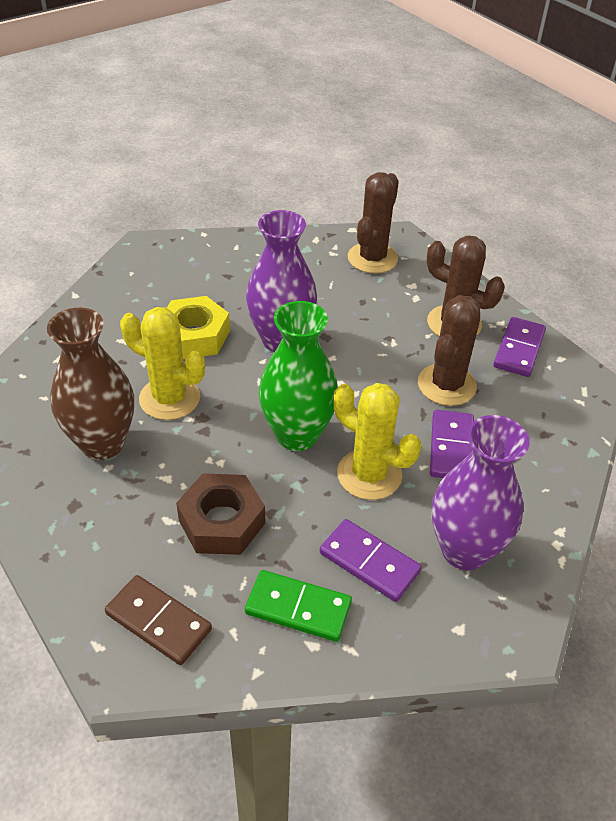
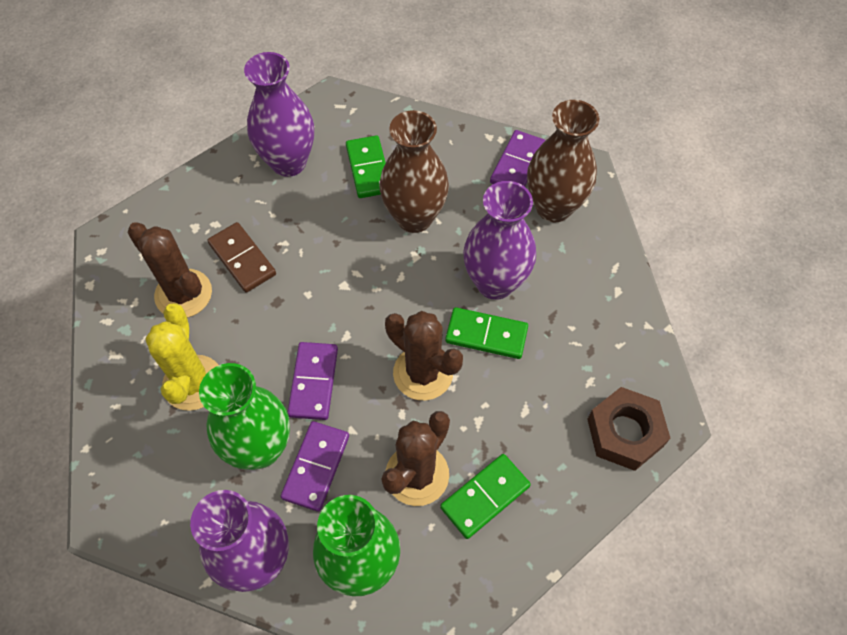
brown vase: [47,308,134,460] = 1 -> [379,110,449,233] [527,100,600,222] = 2
green domino: [245,570,352,642] = 1 -> [346,135,386,198] [440,454,531,539] [445,307,528,359] = 3
green vase: [259,301,338,451] = 1 -> [199,363,290,470] [313,495,400,597] = 2
purple vase: [246,210,317,352] [432,415,530,570] = 2 -> [190,490,289,592] [244,52,314,177] [463,181,536,300] = 3
yellow cactus: [120,307,205,420] [334,383,421,500] = 2 -> [145,304,219,411] = 1
yellow nut: [167,296,230,359] = 1 -> none = 0

